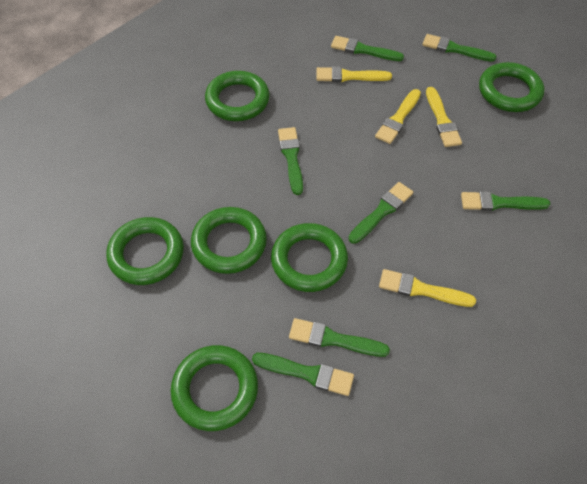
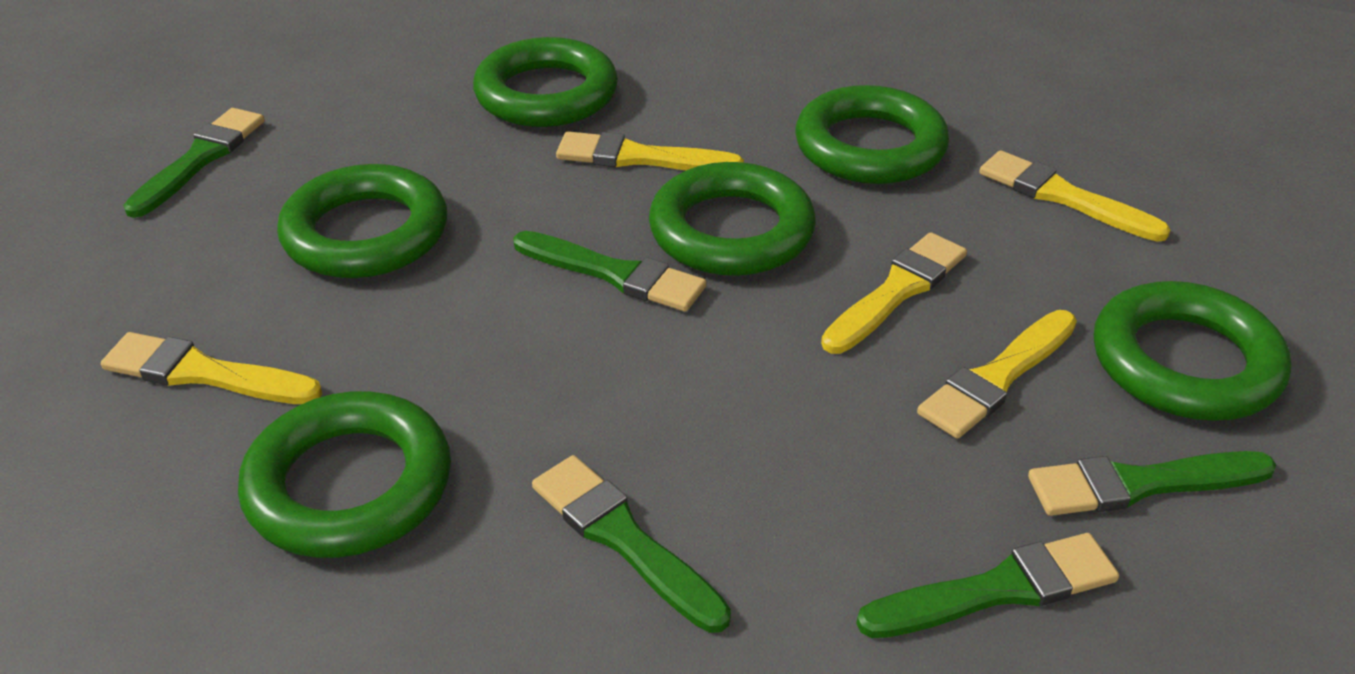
green brush: [252,353,354,396] [278,127,303,195] [289,318,390,357] [331,36,404,61] [348,182,413,244] [422,34,497,62] [461,191,550,211] = 7 -> [123,108,265,218] [513,231,707,312] [532,455,731,633] [856,533,1119,638] [1028,451,1276,516] = 5
yellow brush: [316,66,392,82] [375,89,421,144] [379,269,476,307] [426,87,462,147] = 4 -> [101,332,322,404] [556,131,744,170] [821,232,967,354] [917,310,1077,439] [979,150,1171,242] = 5

